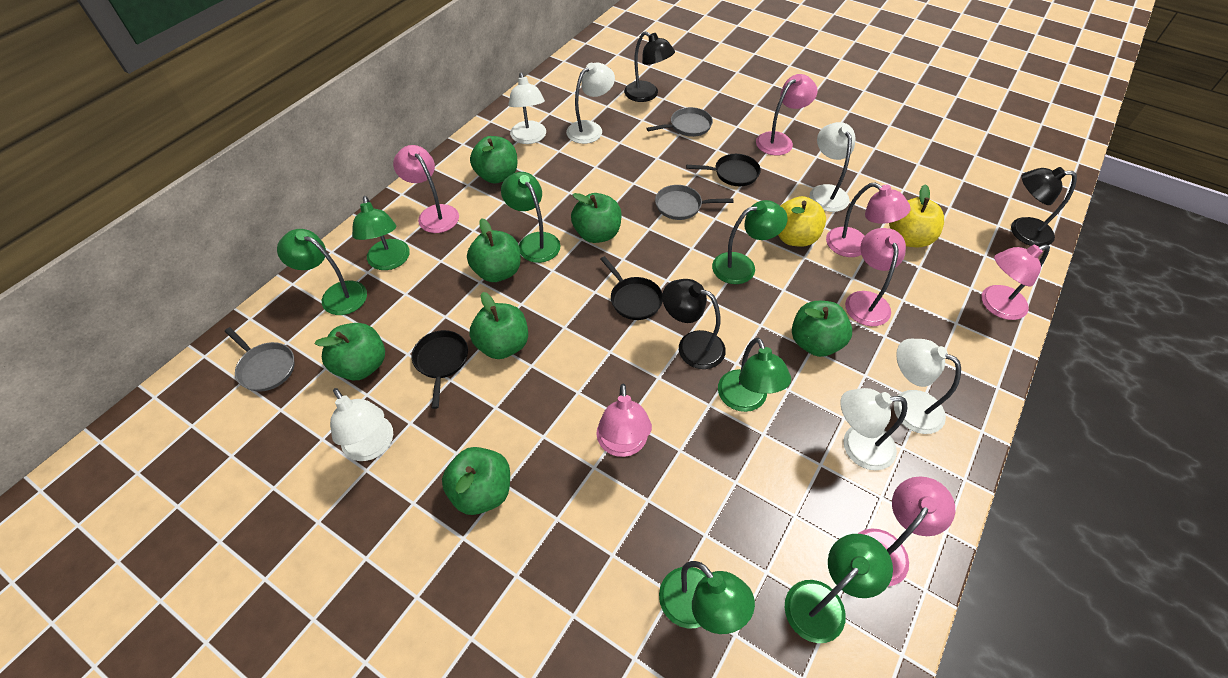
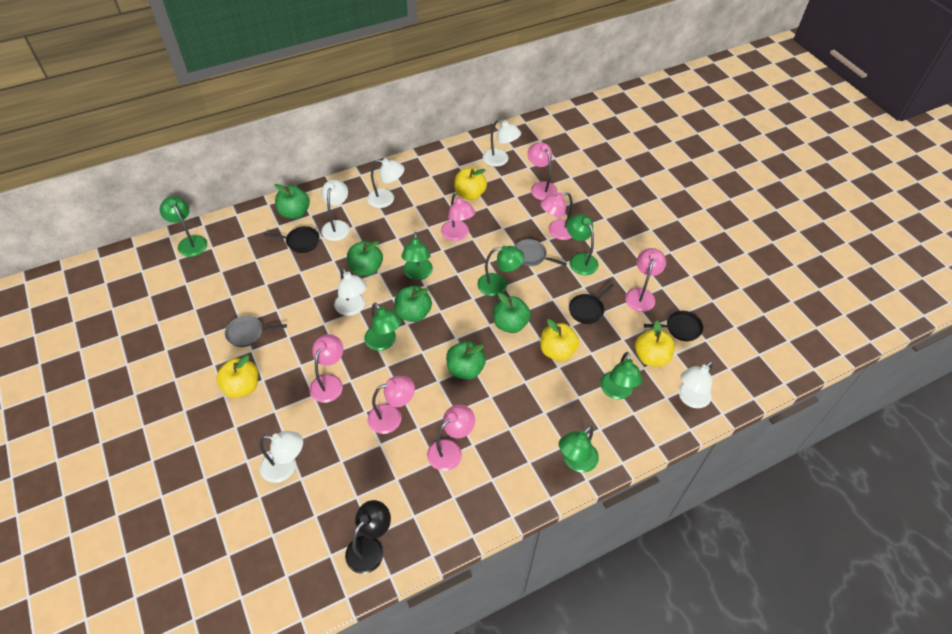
black lamp: [624,31,675,102] [662,279,726,369] [1011,167,1077,247] = 3 -> [345,500,391,574] = 1
green apple: [314,323,385,380] [442,447,510,515] [467,218,521,282] [469,292,528,359] [470,136,518,183] [571,193,622,243] [792,301,852,357] = 7 -> [274,184,310,219] [347,241,383,276] [395,286,432,322] [446,341,486,380] [493,293,531,333] = 5
grey pan: [225,327,294,392] [646,107,713,137] [655,185,733,220] = 3 -> [225,316,287,347] [514,239,567,266] = 2
yellow apple: [778,196,826,247] [889,184,944,247] = 2 -> [216,355,259,398] [454,168,487,200] [540,319,579,361] [635,321,674,366] = 4

